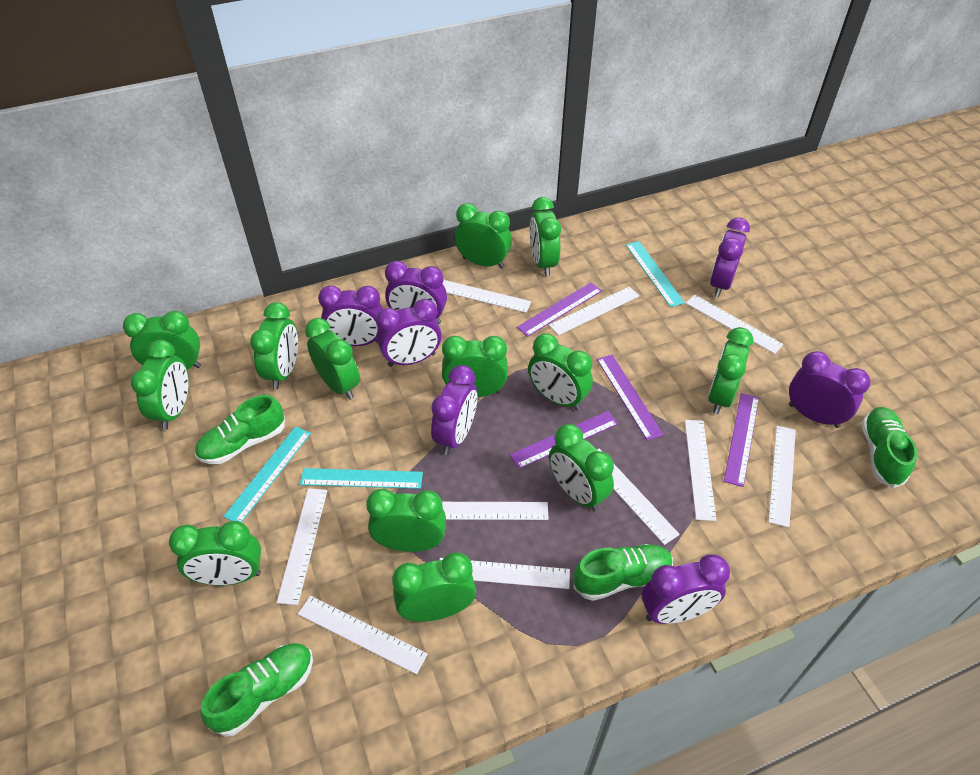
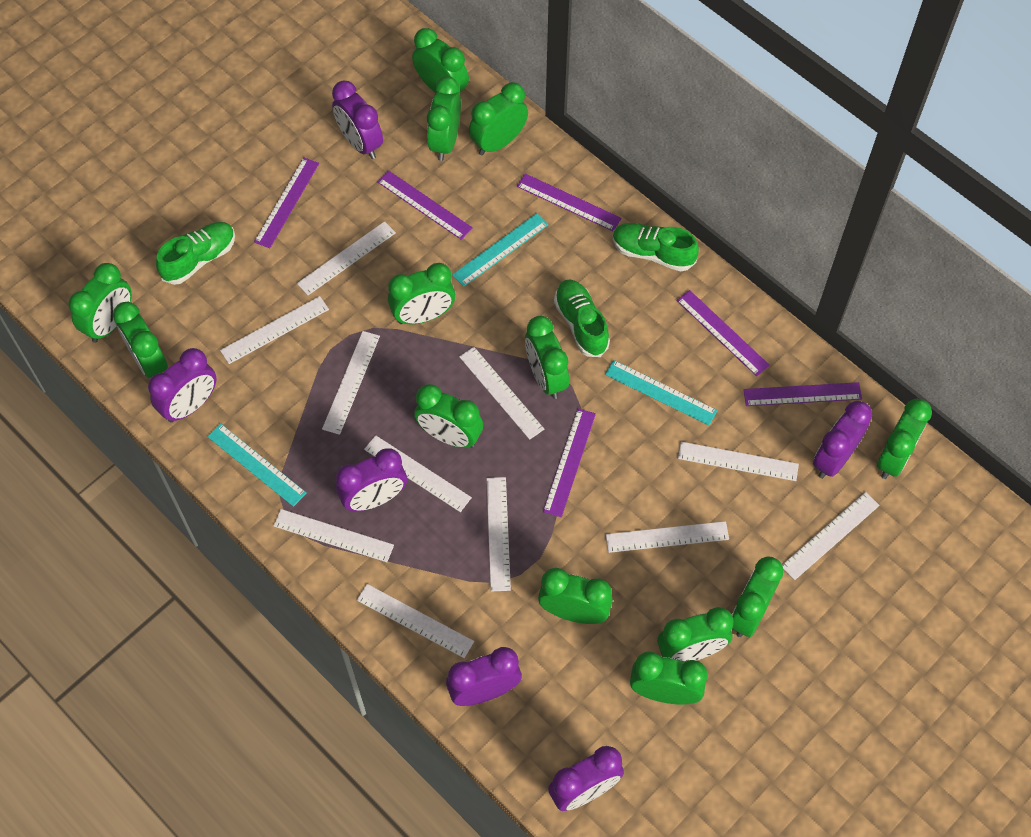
green shoe: [195,395,285,464] [201,643,313,737] [573,544,673,601] [862,407,917,488] = 4 -> [156,222,235,285] [554,280,610,357] [613,223,699,271] = 3
purple clock: [318,286,383,346] [376,299,442,367] [385,261,447,324] [431,365,477,455] [642,554,730,624] [710,217,750,297] [789,351,871,428] = 7 -> [148,348,217,423] [332,81,383,159] [336,448,407,511] [446,647,522,706] [548,746,624,811] [813,401,872,479] = 6
purple ruler: [510,411,618,469] [517,282,602,337] [597,355,664,441] [724,393,759,487] = 4 -> [254,158,319,248] [377,170,473,240] [517,174,622,231] [543,408,596,517] [677,290,770,376] [744,382,862,406] = 6
white ruler: [277,488,327,605] [298,596,428,674] [439,558,570,589] [442,280,531,313] [442,502,549,520] [549,287,639,335] [597,448,680,545] [685,420,717,521] [686,295,784,354] [768,426,796,527] = 10 -> [220,296,329,364] [274,509,394,562] [297,221,396,295] [322,331,380,435] [357,584,474,658] [364,435,472,512] [459,347,544,440] [486,477,511,591] [606,521,729,553] [678,442,799,481] [782,492,880,580] = 11

